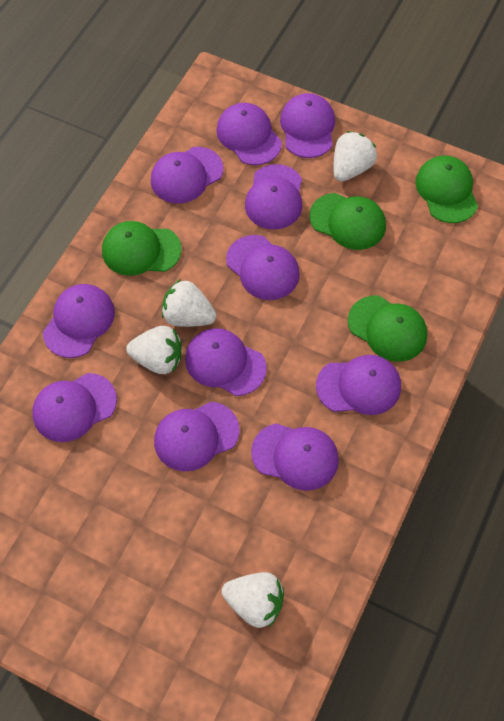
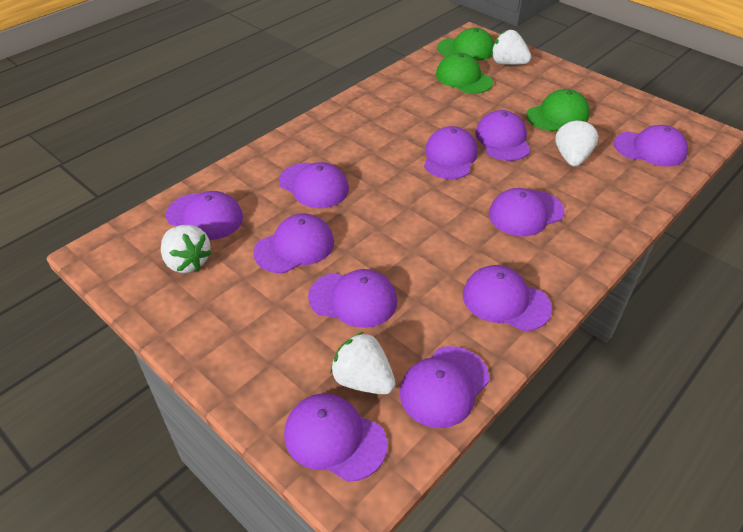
green cap: [102,221,182,276] [309,193,386,250] [348,296,427,362] [415,155,478,223] = 4 -> [436,53,493,94] [437,28,494,61] [527,89,590,131] = 3

